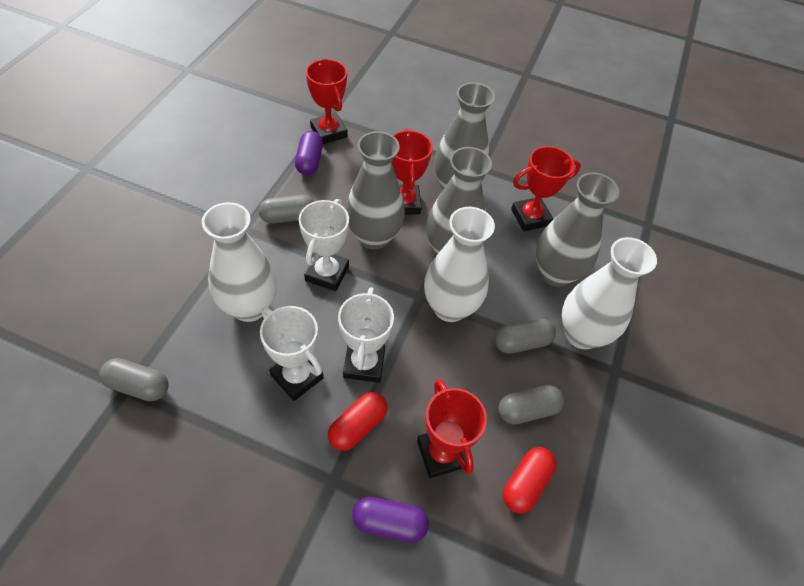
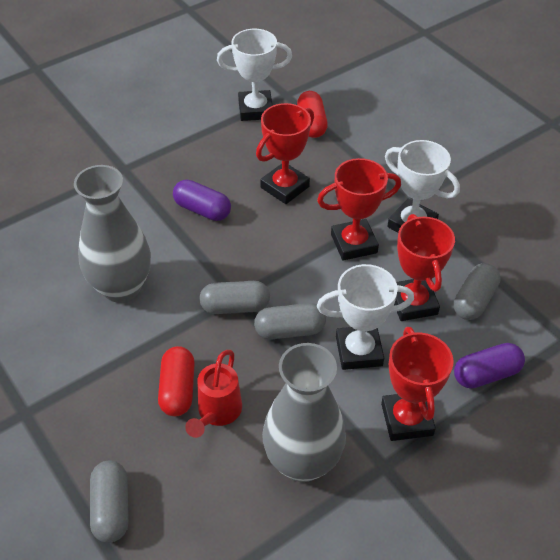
grey vase: [346,131,405,250] [426,147,492,255] [434,82,495,190] [536,172,619,287] = 4 -> [74,165,151,303] [262,343,346,482] = 2
red watering can: none = 0 -> [185,350,242,438] = 1
white vase: [202,202,277,322] [424,207,495,322] [562,237,657,349] = 3 -> none = 0

